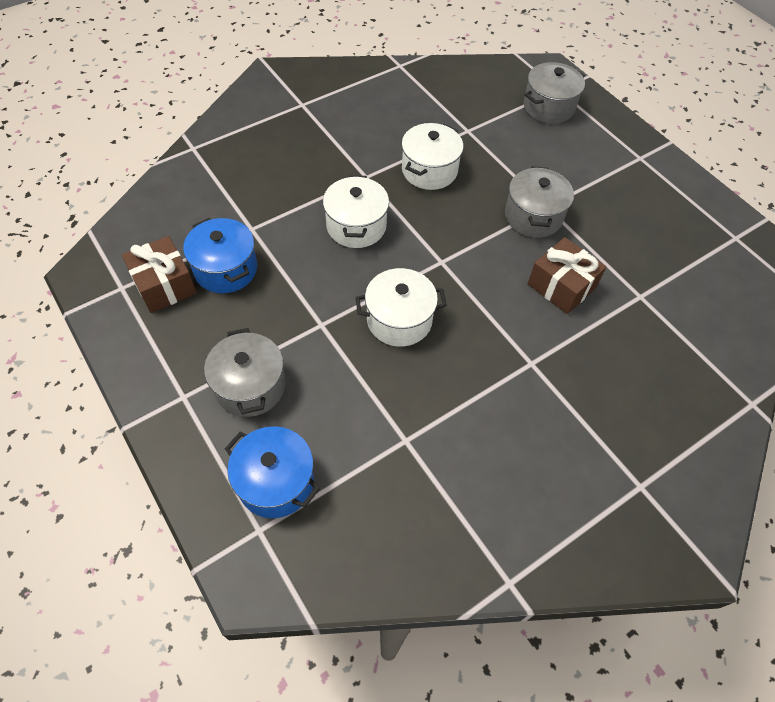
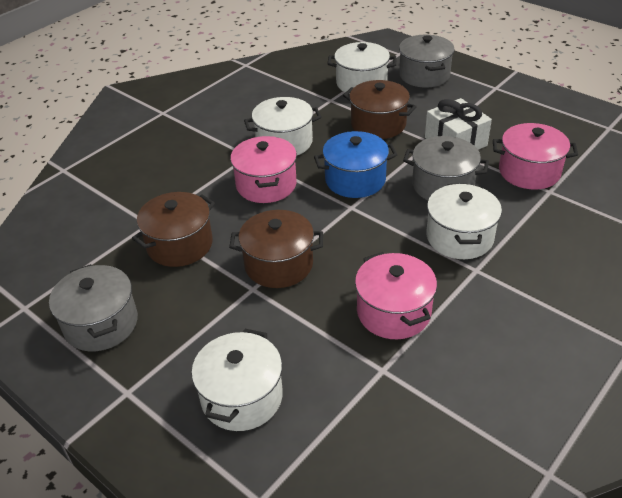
blue pot: [183,218,257,293] [225,426,320,518] = 2 -> [314,131,398,198] = 1
brown gift: [122,236,197,313] [528,237,606,314] = 2 -> none = 0
brown pot: none = 0 -> [132,192,215,267] [229,210,323,288] [343,80,417,139] = 3
pink pot: none = 0 -> [230,136,297,203] [355,252,437,339] [493,123,578,189] = 3
white gift: none = 0 -> [425,98,492,150] = 1
white pot: [323,175,389,248] [355,268,447,347] [402,123,463,190] = 3 -> [191,329,283,431] [244,97,322,155] [327,42,396,93] [426,184,502,259] = 4

